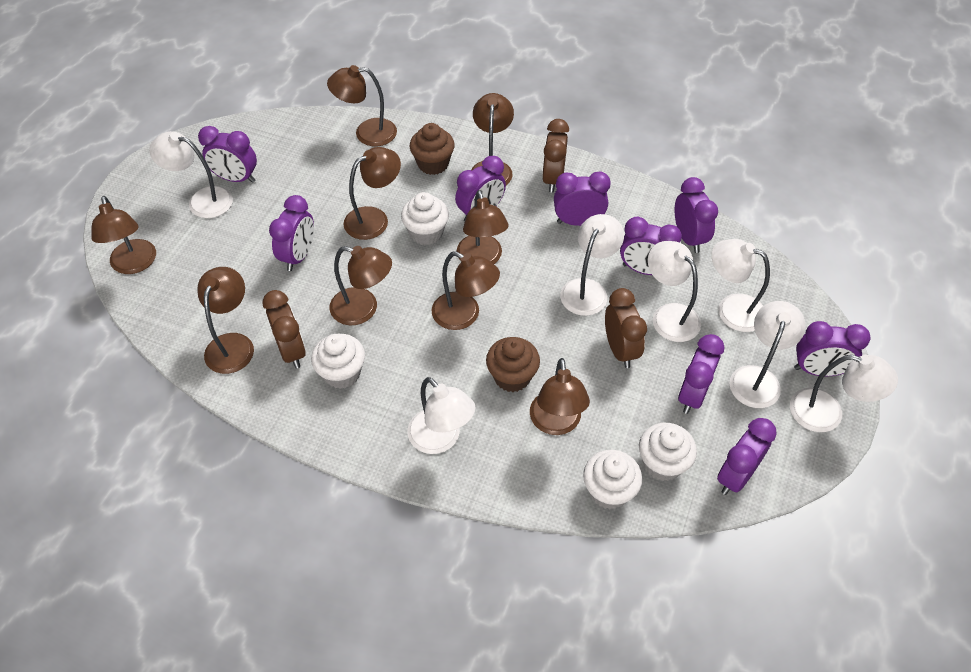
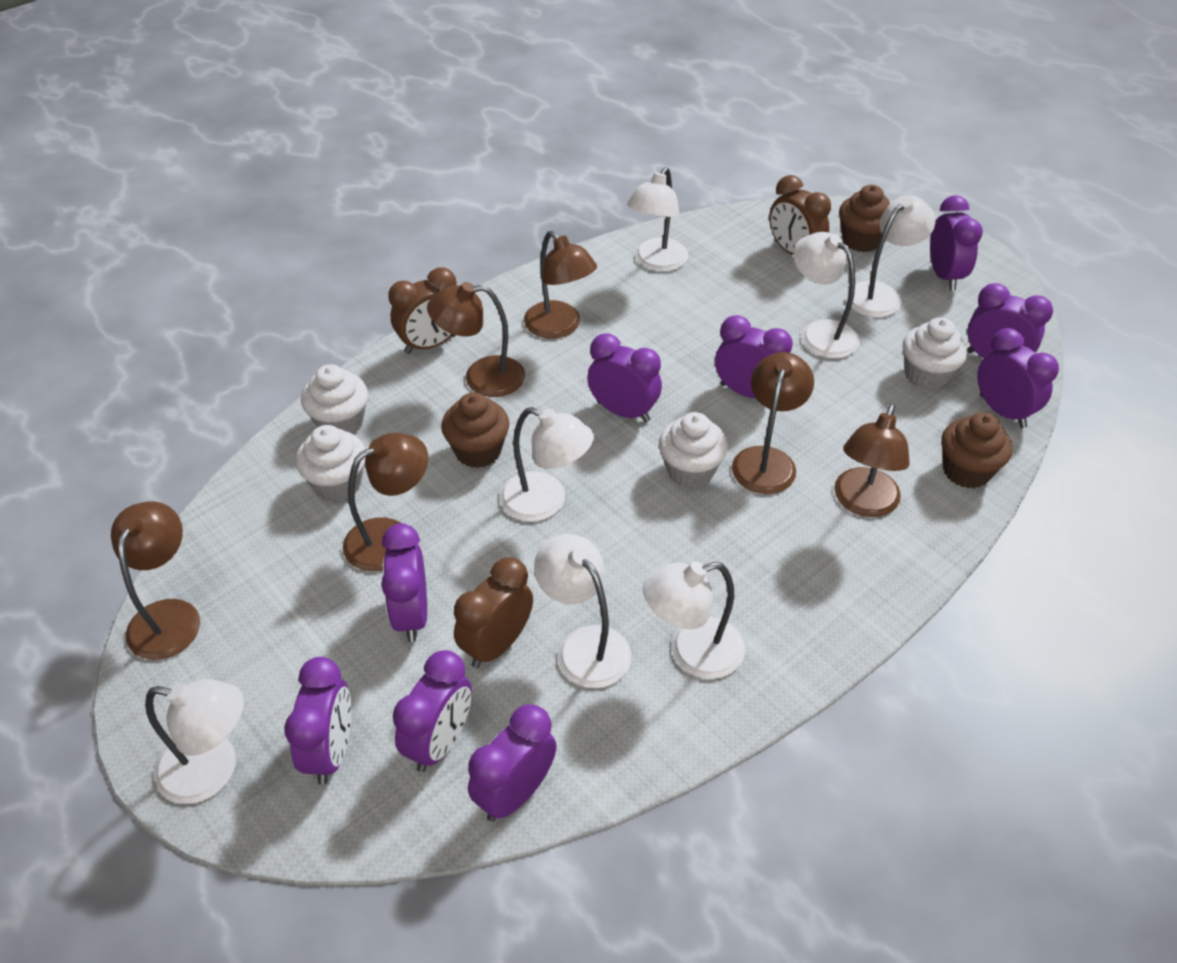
brown cupcake: [410,123,455,175] [486,337,540,392] = 2 -> [441,392,509,468] [839,185,890,252] [941,412,1012,488] = 3
brown lamp: [91,196,156,274] [197,267,254,374] [327,65,397,146] [330,246,392,325] [344,147,401,240] [431,251,500,330] [457,190,509,264] [471,93,514,185] [530,358,590,435] = 9 -> [111,501,200,660] [343,433,428,571] [427,282,525,397] [524,231,597,338] [732,352,814,494] [834,404,910,517] = 6

